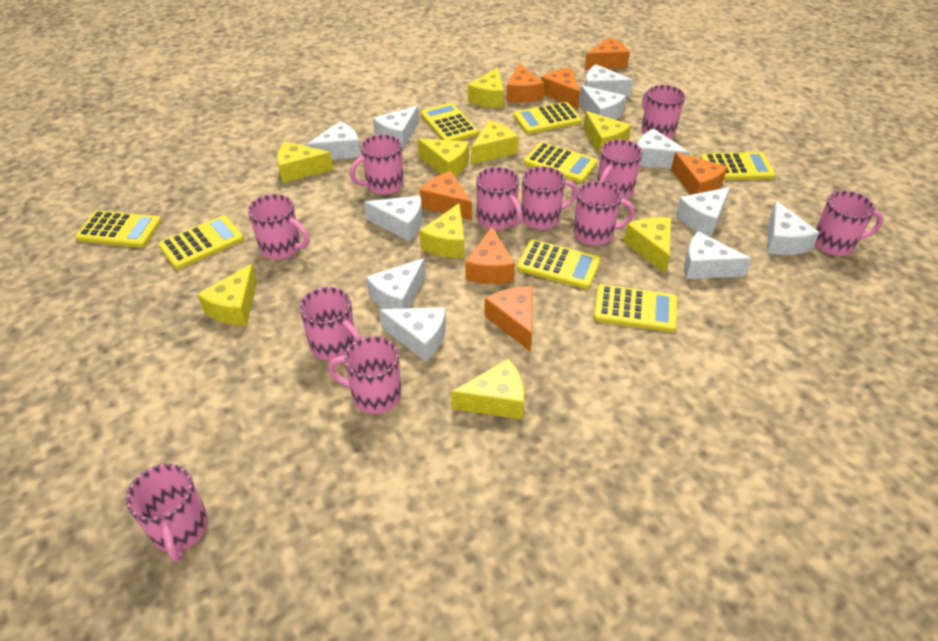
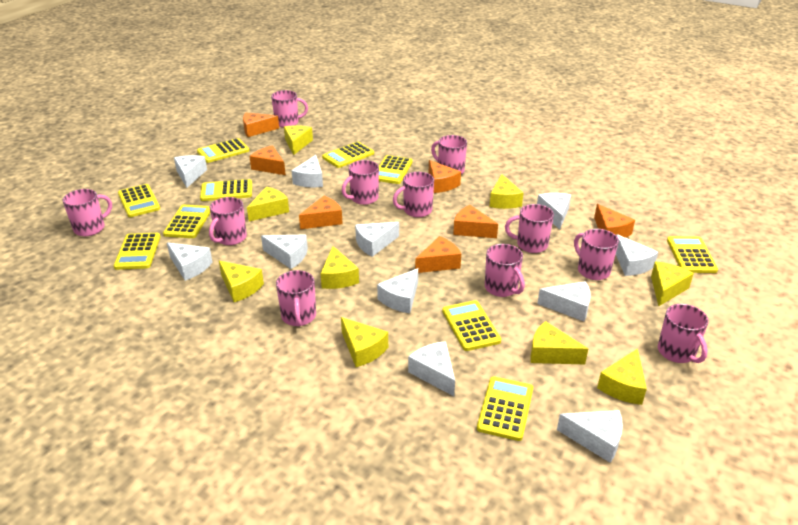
yellow calculator: [75,210,162,248] [158,215,244,269] [421,103,479,141] [514,102,582,134] [517,240,601,289] [524,142,597,183] [594,284,677,332] [700,152,775,180] = 8 -> [114,233,161,270] [118,184,160,217] [163,205,210,238] [197,138,249,163] [200,179,252,201] [322,142,374,168] [379,155,413,184] [442,300,501,351] [477,376,533,441] [667,236,718,273] = 10

